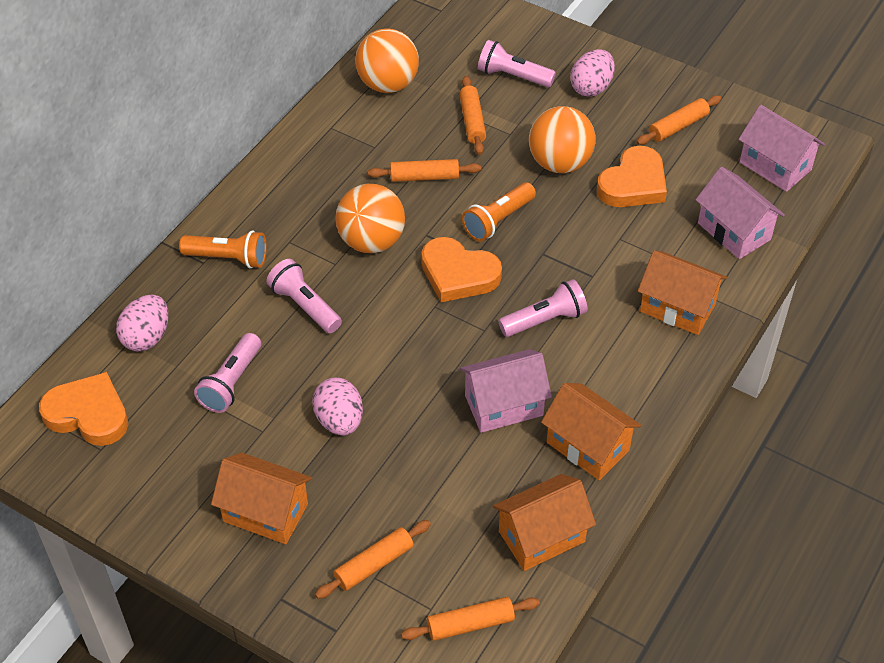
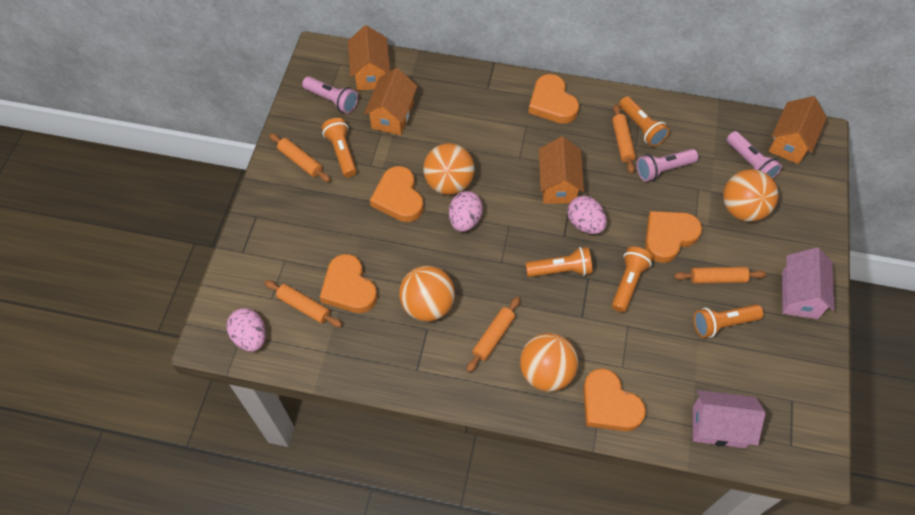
orange ball: [335,184,405,253] [355,28,419,93] [529,106,596,173] = 3 -> [399,266,455,321] [423,143,475,195] [520,333,578,392] [723,169,778,221] = 4
orange flashlight: [179,231,267,269] [462,182,536,241] = 2 -> [322,118,357,177] [525,247,592,277] [612,247,653,312] [619,96,670,147] [693,304,763,338] = 5
orange heart: [39,372,128,446] [421,237,502,302] [597,146,667,207] = 3 -> [320,254,377,313] [370,166,424,222] [528,74,579,124] [583,368,646,432] [645,211,702,263] = 5
pink flashlight: [194,333,261,413] [266,259,342,333] [478,40,556,87] [498,279,588,337] = 4 -> [302,76,358,114] [637,149,698,182] [727,131,782,179] = 3
pink house: [460,349,552,433] [696,167,785,259] [738,105,825,192] = 3 -> [693,390,765,448] [782,247,835,319] = 2

